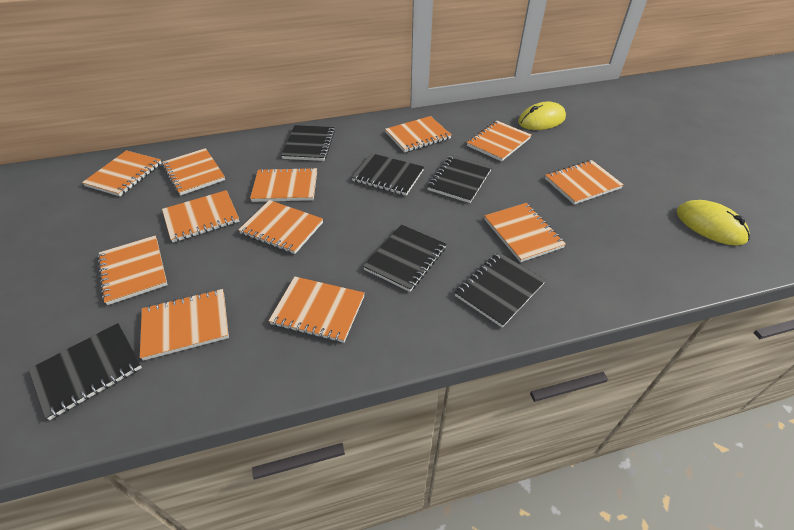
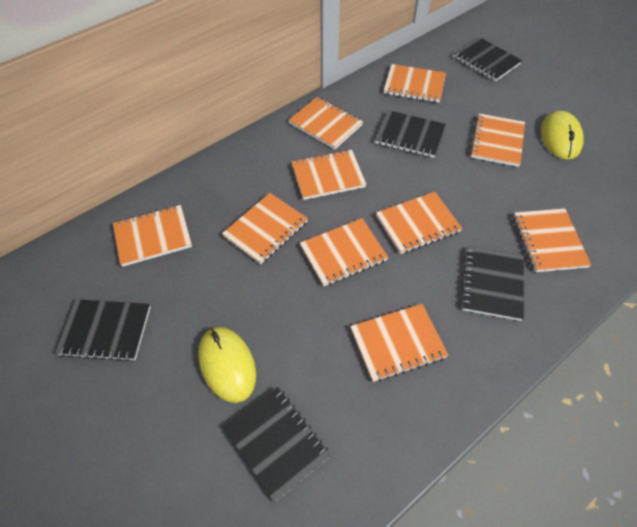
black notebook: [28,323,142,420] [281,125,335,161] [352,153,424,196] [363,225,446,292] [427,155,492,203] [455,252,546,328] = 6 -> [55,299,151,362] [223,387,330,502] [375,110,446,158] [453,37,522,81] [461,246,524,321] = 5
orange notebook: [82,150,161,196] [97,236,168,305] [140,289,229,361] [162,148,225,196] [162,190,239,243] [238,200,323,254] [250,167,317,202] [269,276,365,343] [385,116,451,152] [467,121,531,161] [484,203,566,262] [545,160,624,205] = 12 -> [113,205,192,267] [222,193,308,264] [289,97,363,149] [292,149,366,200] [300,218,388,286] [350,304,449,382] [376,192,462,254] [384,64,446,103] [470,113,525,167] [514,208,591,272] = 10

